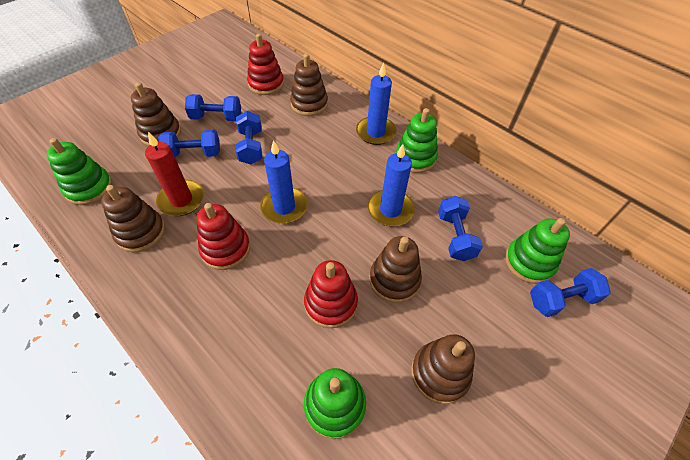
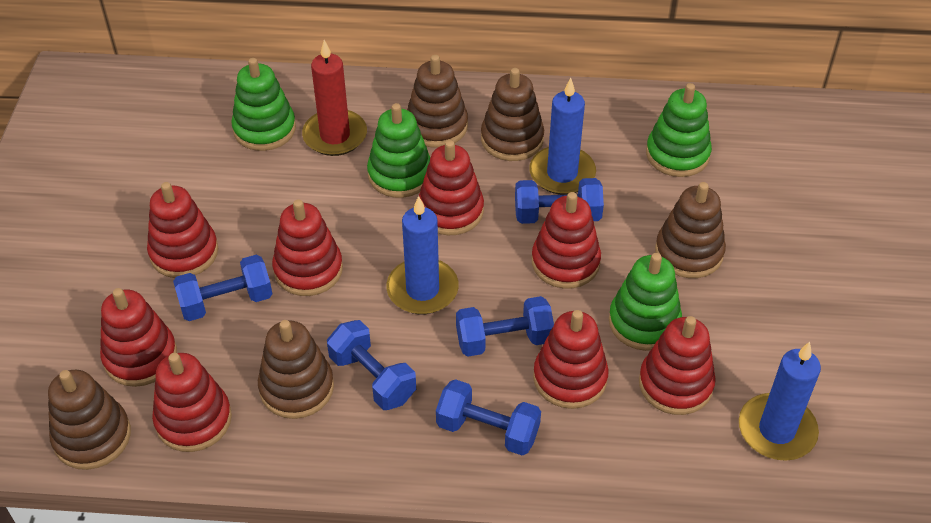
red stacking toy: [197,203,250,270] [247,34,284,95] [304,260,358,328] = 3 -> [100,288,177,387] [147,182,218,278] [152,353,232,452] [272,199,343,296] [419,140,484,235] [532,192,601,288] [533,310,609,409] [639,316,716,415] = 8

